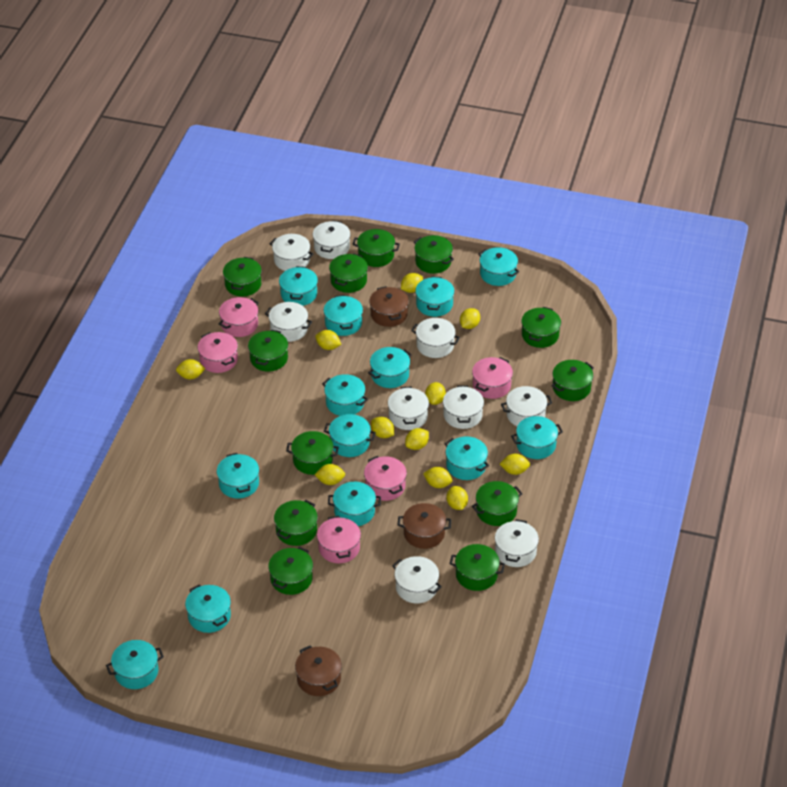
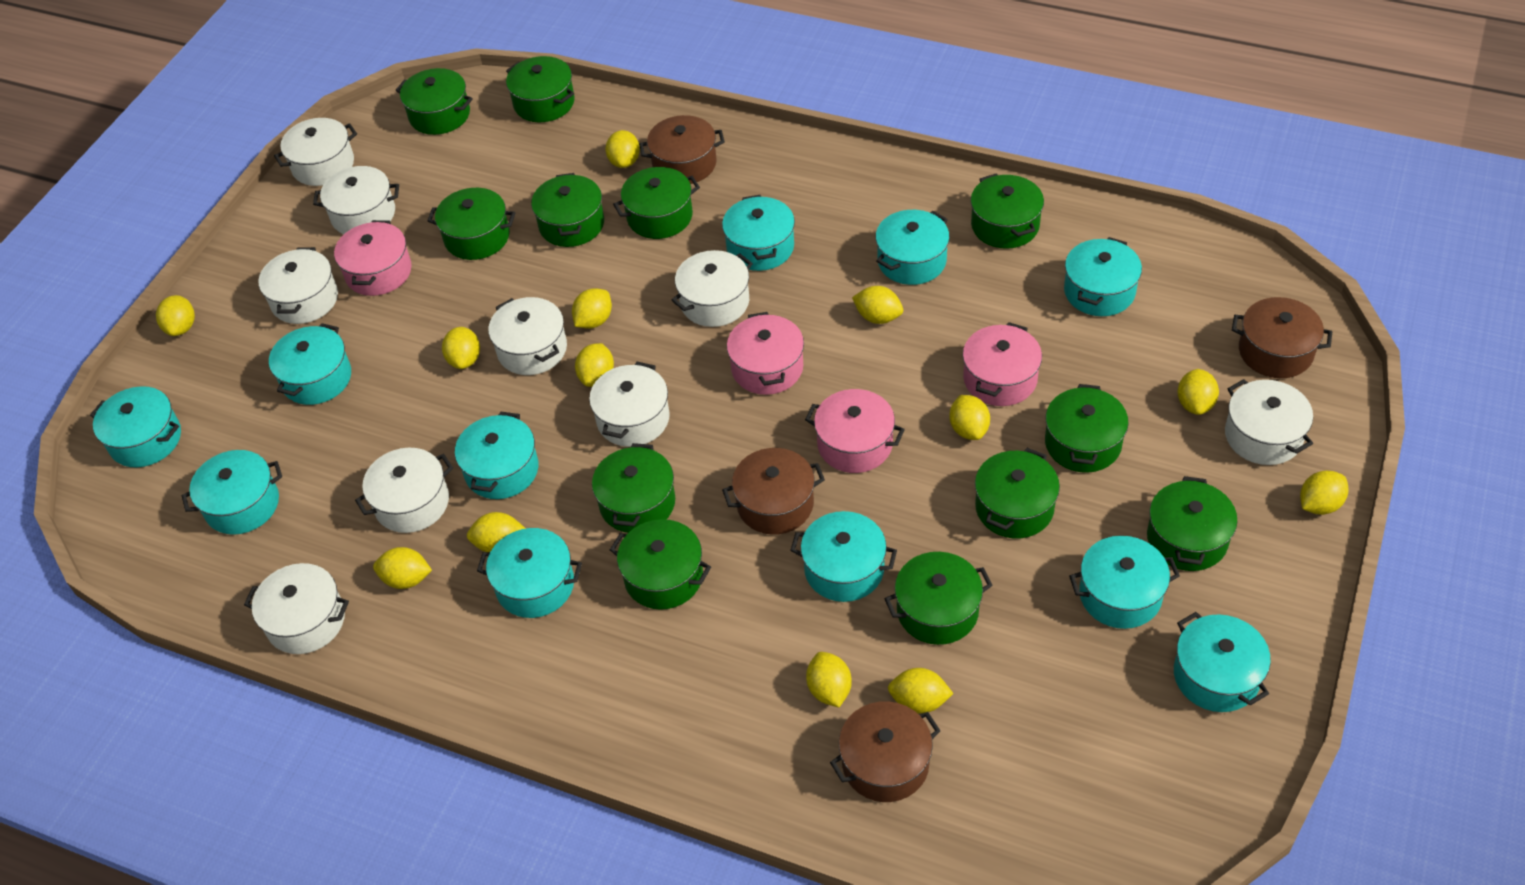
brown pot: [295,646,342,696] [369,286,409,327] [398,503,451,549] = 3 -> [639,115,725,184] [722,448,825,535] [830,701,941,802] [1232,297,1332,378] = 4
pink pot: [198,332,238,373] [219,297,259,337] [317,516,361,563] [364,456,407,501] [472,357,513,399] = 5 -> [334,220,412,296] [727,312,804,395] [805,389,905,473] [963,322,1042,406] = 4
turquoise pot: [106,640,164,689] [185,584,231,633] [217,453,259,498] [279,266,318,306] [322,374,368,416] [324,295,363,336] [324,414,376,457] [328,482,381,526] [368,347,412,388] [415,276,454,317] [445,436,489,480] [478,247,519,286] [511,416,563,459] = 13 -> [90,386,181,467] [182,450,282,535] [269,323,351,405] [455,411,539,499] [477,528,582,618] [722,195,795,271] [790,511,897,602] [875,210,950,285] [1064,237,1142,316] [1069,536,1180,629] [1174,612,1271,712] = 11
yellow lemon: [176,359,205,379] [315,330,341,350] [315,464,345,485] [371,417,394,438] [401,273,423,293] [405,428,429,450] [423,467,452,488] [425,382,446,405] [446,486,468,510] [460,308,480,329] [500,454,530,475] = 11 -> [156,295,195,336] [373,547,432,589] [442,327,480,369] [467,512,526,552] [572,288,612,329] [575,343,614,387] [605,130,640,168] [806,652,851,707] [852,286,903,324] [888,668,954,713] [949,395,990,440] [1177,369,1219,415] [1300,470,1348,515] = 13

